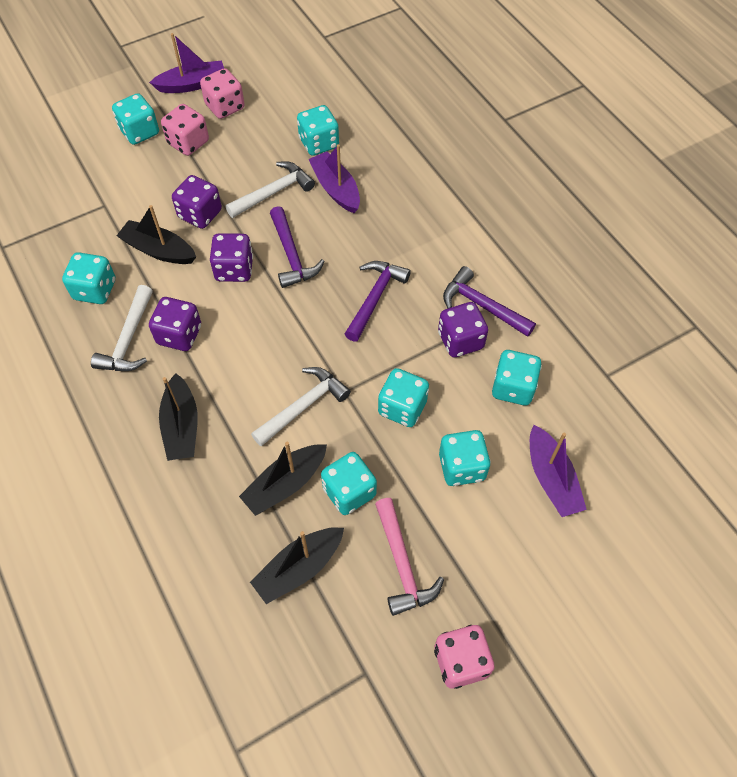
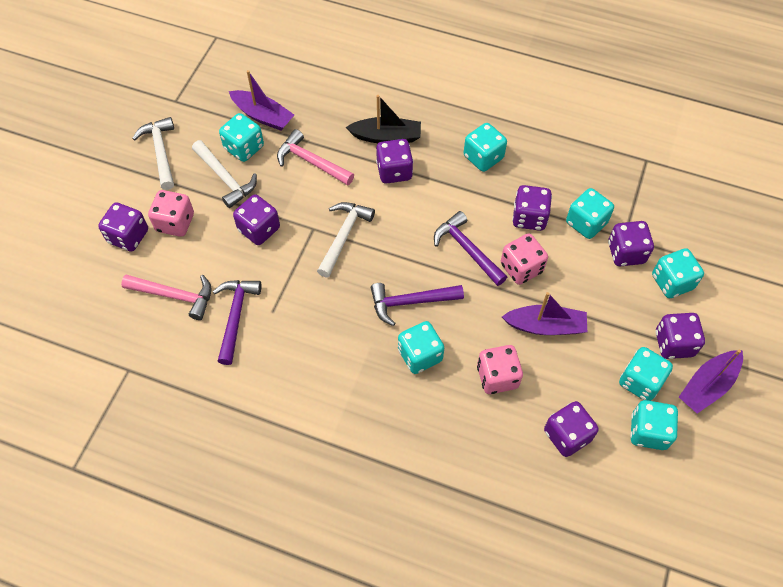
black boat: [116,205,196,264] [159,373,198,461] [239,442,327,516] [250,527,344,604] = 4 -> [346,95,421,143] = 1
pink hammer: [375,498,444,616] = 1 -> [121,274,211,320] [277,129,354,185] = 2
purple dice: [149,297,201,351] [172,175,222,229] [210,233,253,282] [438,302,488,357] = 4 -> [98,203,148,252] [233,194,280,245] [376,139,413,184] [512,185,552,231] [544,401,599,457] [608,221,654,266] [656,313,705,359] = 7

